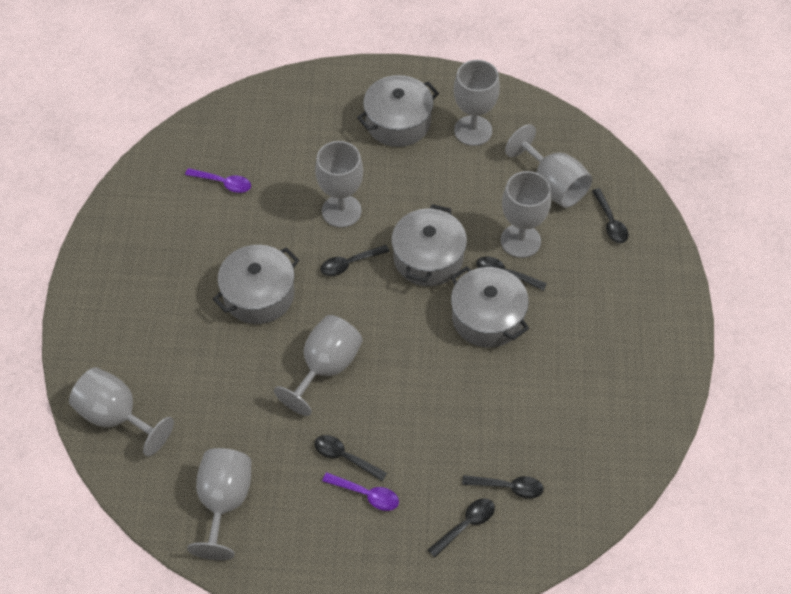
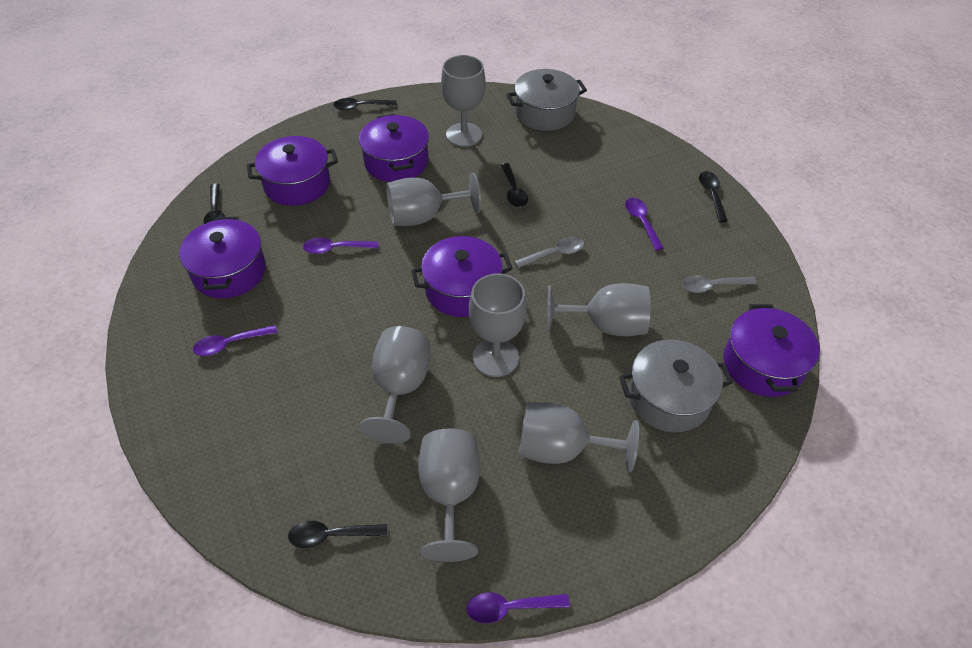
black spoon: [315,435,387,481] [321,245,390,276] [428,498,495,558] [462,475,544,499] [476,256,547,291] [592,188,628,243] = 6 -> [203,183,225,224] [288,521,387,548] [333,98,397,110] [501,163,528,207] [699,171,727,223] = 5
grey pot: [213,245,299,324] [357,75,439,147] [392,204,467,286] [451,266,529,347] = 4 -> [506,69,587,131] [619,339,733,433] = 2
grey spoon: none = 0 -> [515,237,584,268] [682,275,757,293] = 2
purple pot: none = 0 -> [179,216,266,298] [247,136,338,206] [359,114,429,182] [411,236,513,317] [724,304,820,397] = 5
purple spoon: [185,168,251,193] [322,472,399,511] = 2 -> [193,325,277,356] [303,238,378,254] [466,592,570,623] [625,198,663,251] = 4

